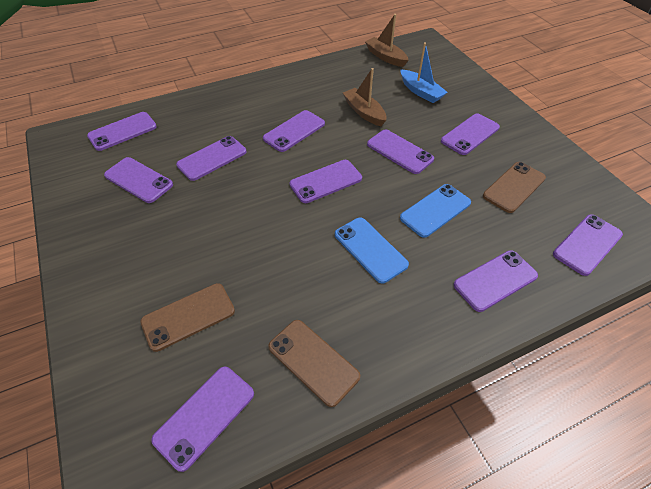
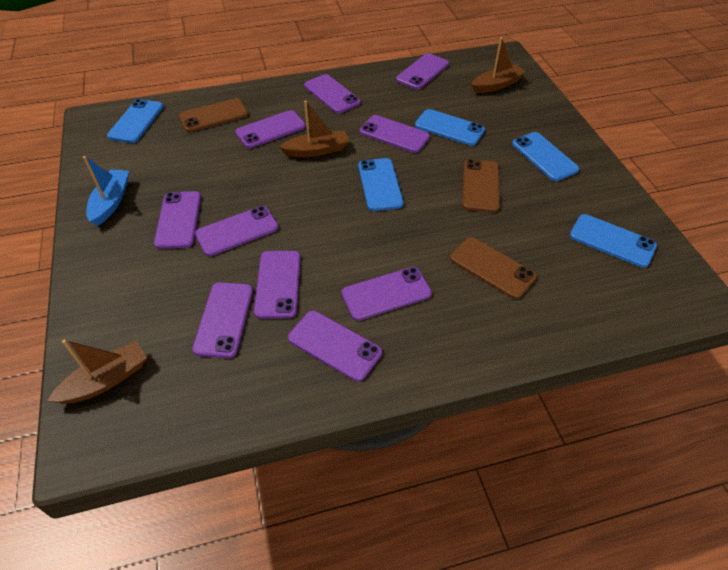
blue phone: [335,217,409,284] [400,184,471,238] = 2 -> [107,99,163,143] [358,158,404,211] [415,109,485,146] [512,132,579,181] [570,214,657,268] = 5
brown boat: [343,68,386,126] [365,14,408,67] = 2 -> [47,340,147,404] [279,100,349,157] [471,37,526,93] = 3

